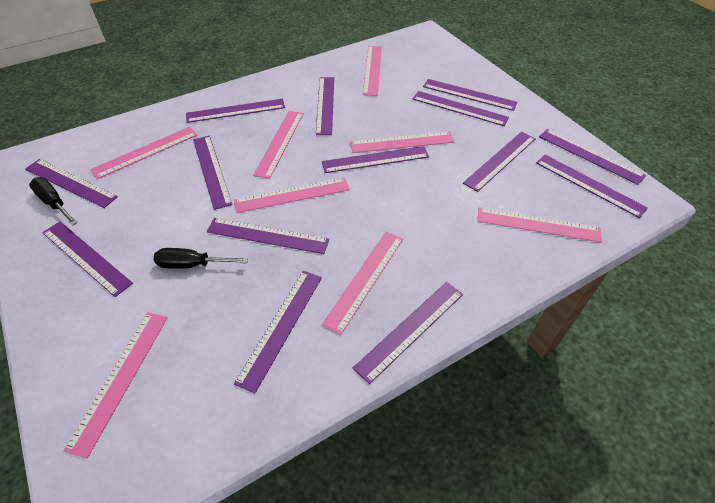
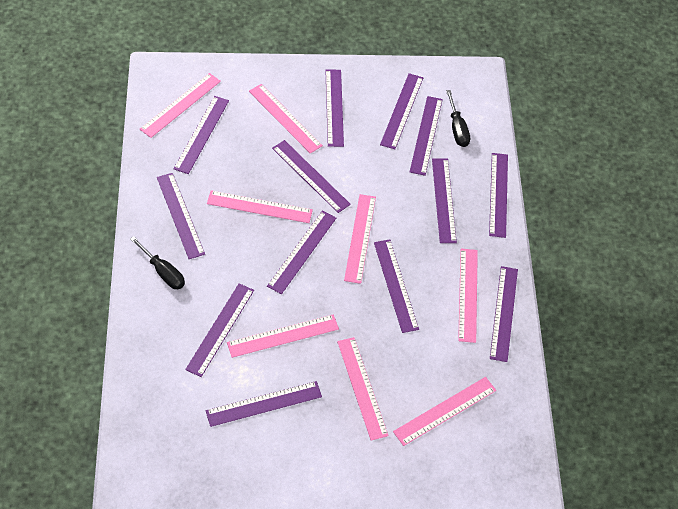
purple ruler: [25,159,118,208] [42,221,133,297] [186,99,285,123] [193,136,232,210] [207,218,329,254] [234,271,322,394] [316,77,334,135] [322,146,429,173] [353,282,463,384] [413,91,509,126] [423,79,517,111] [463,132,536,192] [536,155,648,218] [539,129,646,185] = 14 -> [157,173,205,259] [174,96,229,174] [185,283,254,377] [206,381,322,427] [267,211,336,294] [272,140,351,213] [325,69,344,147] [374,239,419,333] [380,73,423,149] [410,96,443,176] [432,159,457,243] [489,153,508,238] [490,266,518,362] = 13

